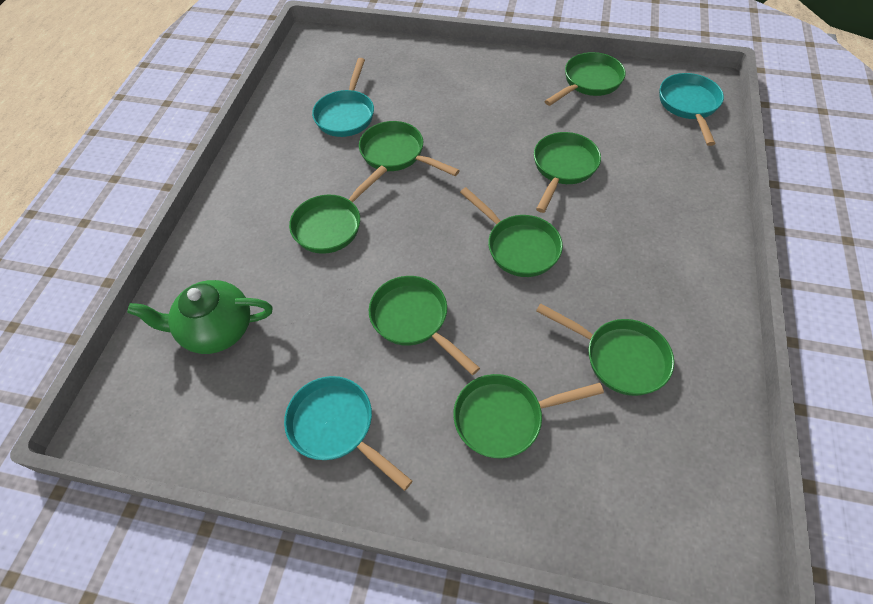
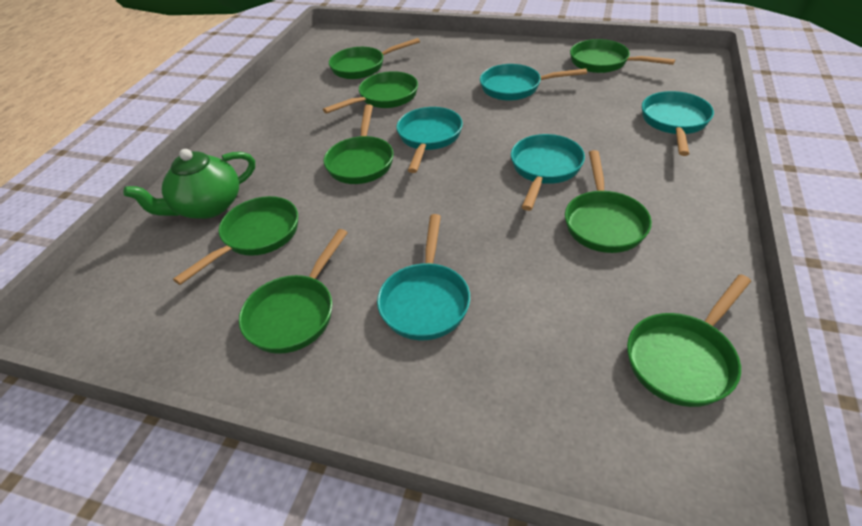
turquoise pan: [284,376,412,491] [312,58,374,137] [660,73,724,146] = 3 -> [377,214,470,340] [396,107,463,173] [480,64,587,101] [511,134,585,211] [642,91,714,156] = 5

